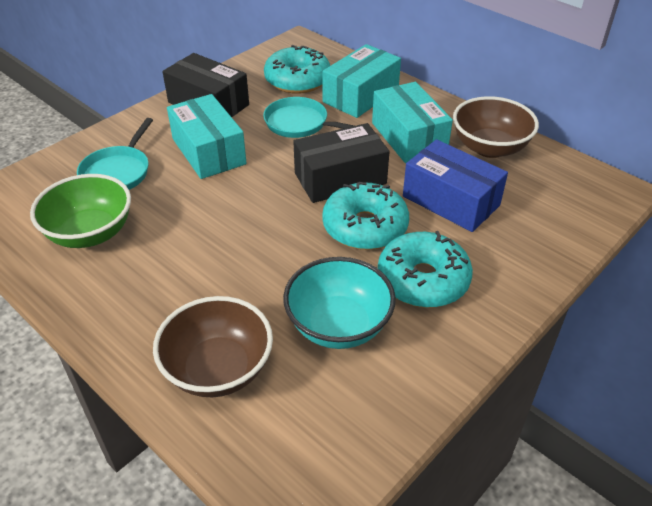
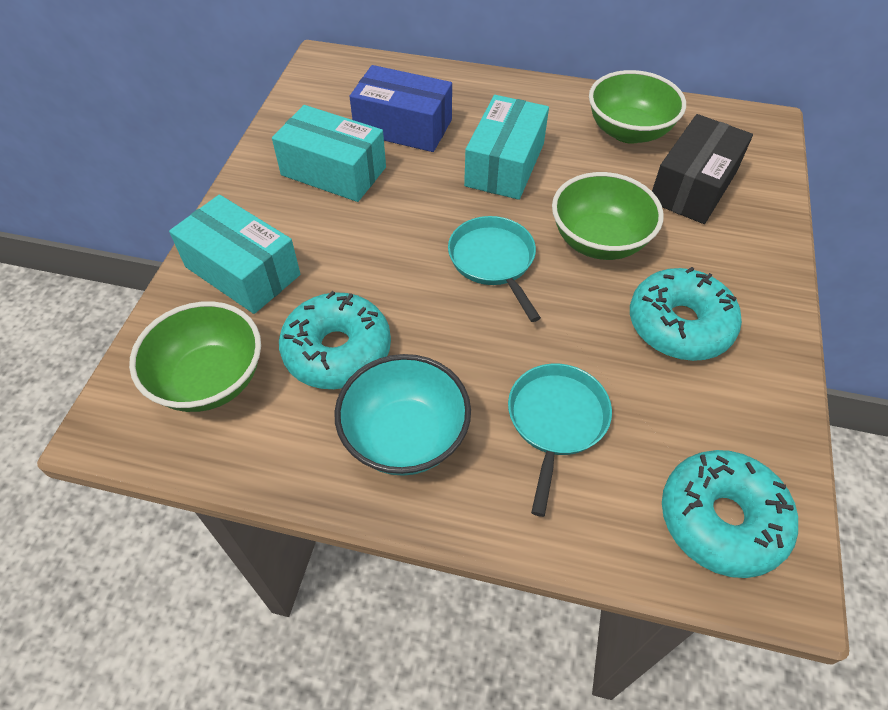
black box: [162,53,249,117] [293,123,390,203] = 2 -> [652,114,753,224] = 1
brown bowl: [153,296,273,397] [453,96,539,158] = 2 -> none = 0
green bowl: [30,174,131,248] = 1 -> [129,301,261,412] [552,172,664,260] [589,70,686,144] = 3

